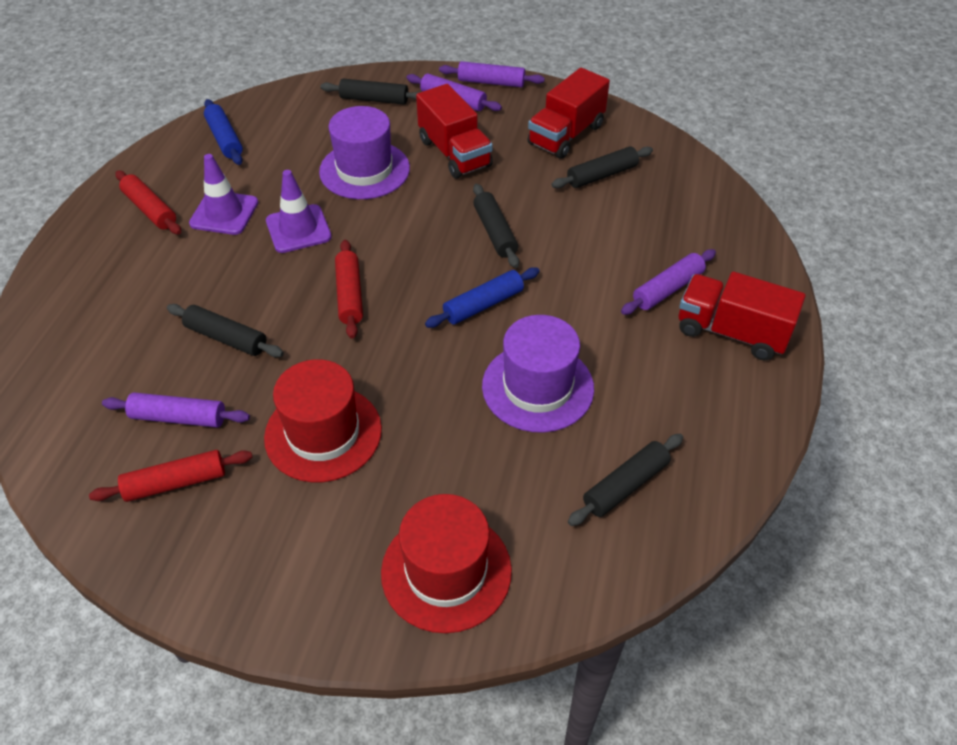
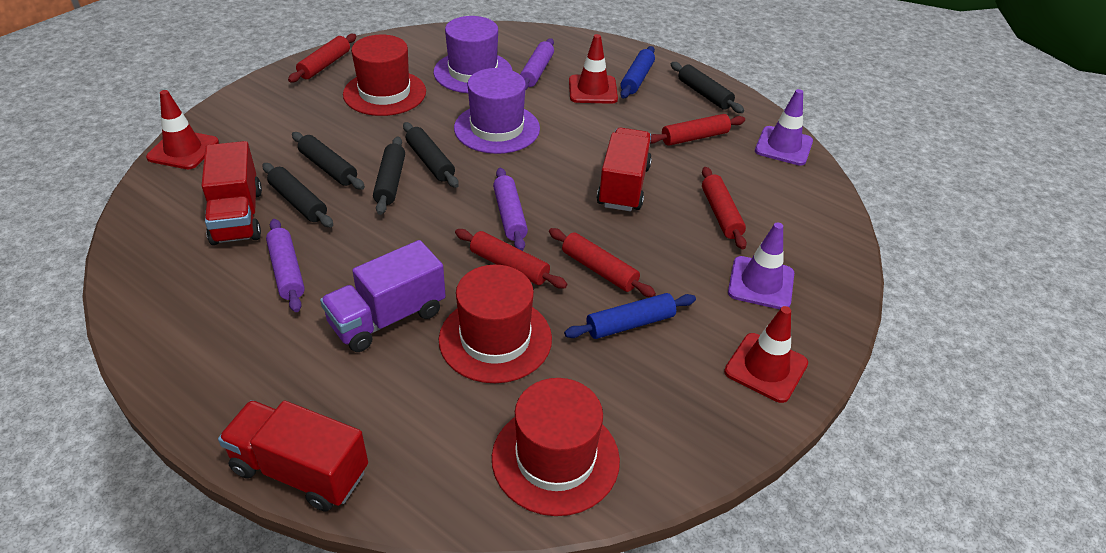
purple rolling pin: [102,392,250,427] [406,74,502,111] [439,61,545,87] [621,249,716,315] = 4 -> [266,219,305,312] [493,167,528,251] [520,38,554,91] = 3
purple truck: none = 0 -> [320,240,446,352] = 1
red hat: [264,359,382,482] [381,494,512,633] = 2 -> [343,35,426,116] [439,265,552,383] [492,378,620,516] = 3
red rolling pin: [89,450,252,502] [116,171,181,235] [335,240,363,339] = 3 -> [288,34,357,82] [455,229,567,288] [549,228,656,297] [650,114,745,146] [702,167,747,250] = 5
red traffic cone: none = 0 -> [146,90,219,169] [569,34,618,104] [724,306,808,403] = 3

